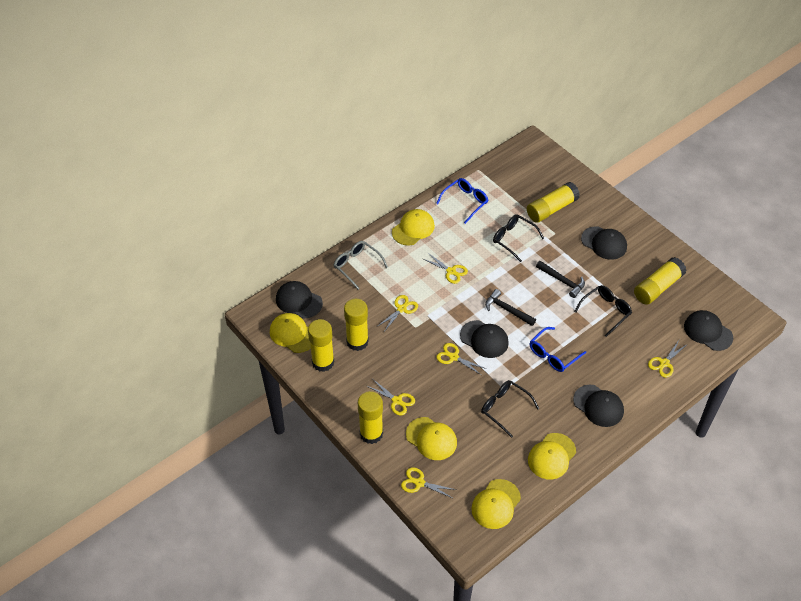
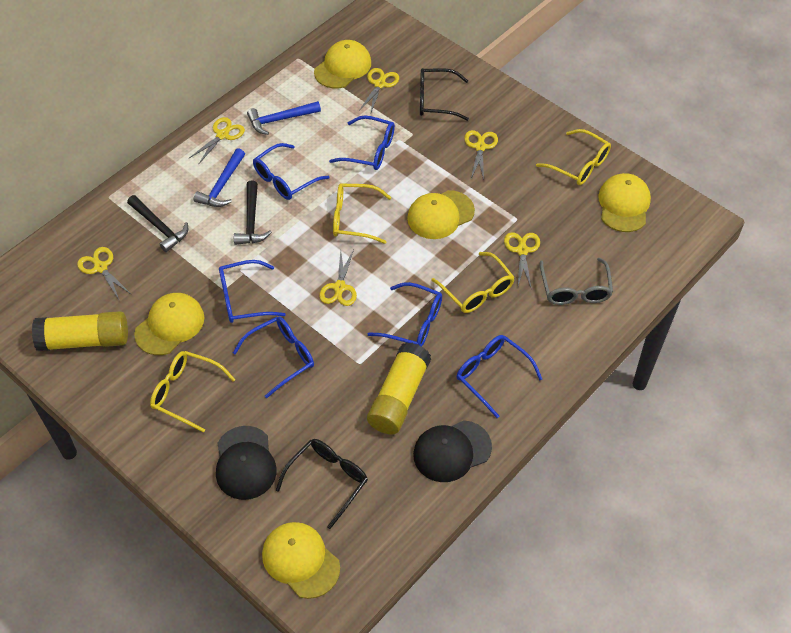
black cap: [276,281,323,318] [460,320,509,358] [573,385,624,427] [581,226,627,260] [684,310,733,351] = 5 -> [216,426,277,500] [413,420,492,482] = 2
black glasses: [481,380,539,438] [493,214,544,262] [574,285,632,337] = 3 -> [276,439,368,529] [420,68,469,121] = 2
blue glasses: [436,178,488,224] [530,327,586,372] = 2 -> [219,260,286,323] [233,316,314,398] [253,143,329,200] [329,116,395,170] [368,282,442,347] [456,335,542,418] = 6
blue hammer: none = 0 -> [194,148,245,207] [247,101,321,135] = 2
yellow glasses: none = 0 -> [150,351,236,432] [333,183,391,244] [431,252,515,313] [536,129,611,185] = 4
yellow glue stick: [308,319,334,372] [344,299,369,351] [358,391,383,444] [527,182,580,223] [634,257,686,305] = 5 -> [32,311,128,351] [367,342,431,434] = 2

